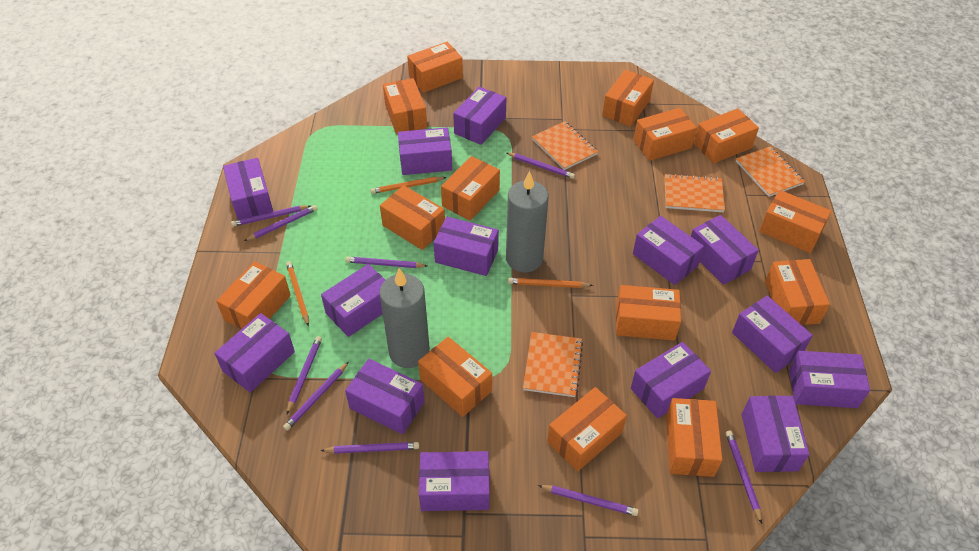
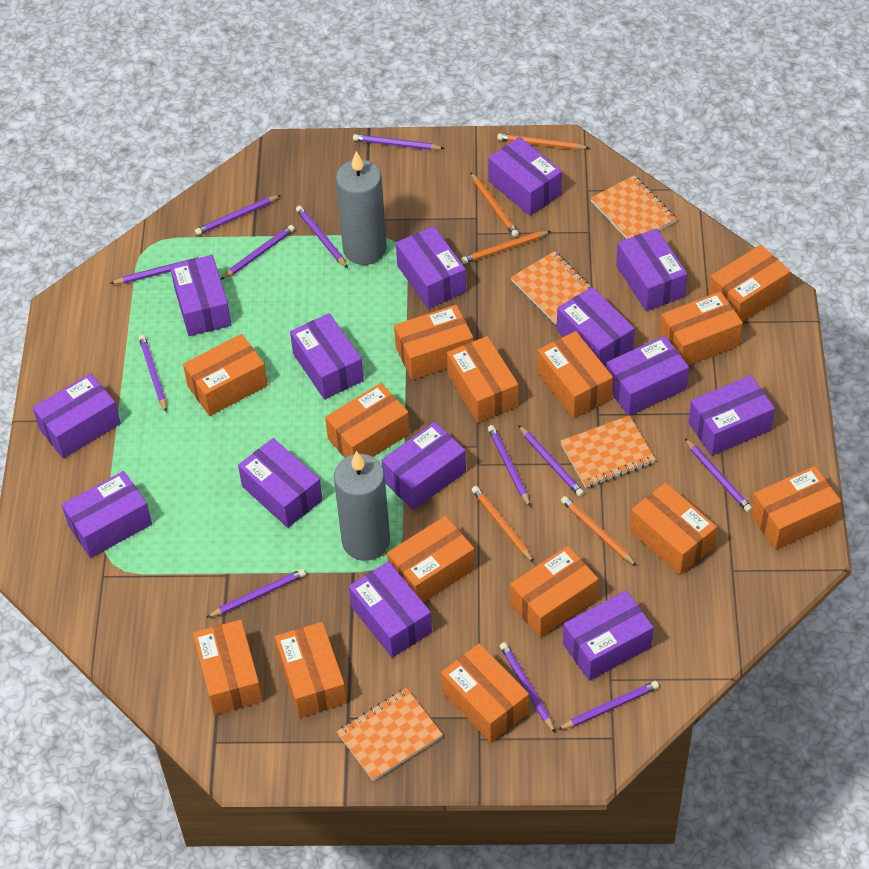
orange pencil: [286,261,309,327] [371,177,447,194] [508,278,593,288] = 3 -> [461,231,551,264] [471,173,519,237] [472,486,534,563] [497,133,589,150] [561,496,637,566] = 5
purple pencil: [231,205,310,227] [244,205,318,241] [283,362,349,431] [287,336,322,414] [320,442,419,454] [345,256,427,268] [507,153,575,179] [538,485,638,516] [726,431,762,524] = 9 -> [110,256,204,284] [139,335,167,412] [195,195,281,235] [206,569,306,618] [220,225,295,280] [296,205,348,268] [353,134,445,150] [488,425,531,507] [500,642,556,734] [518,425,584,497] [557,681,659,730] [685,438,752,512] = 12

